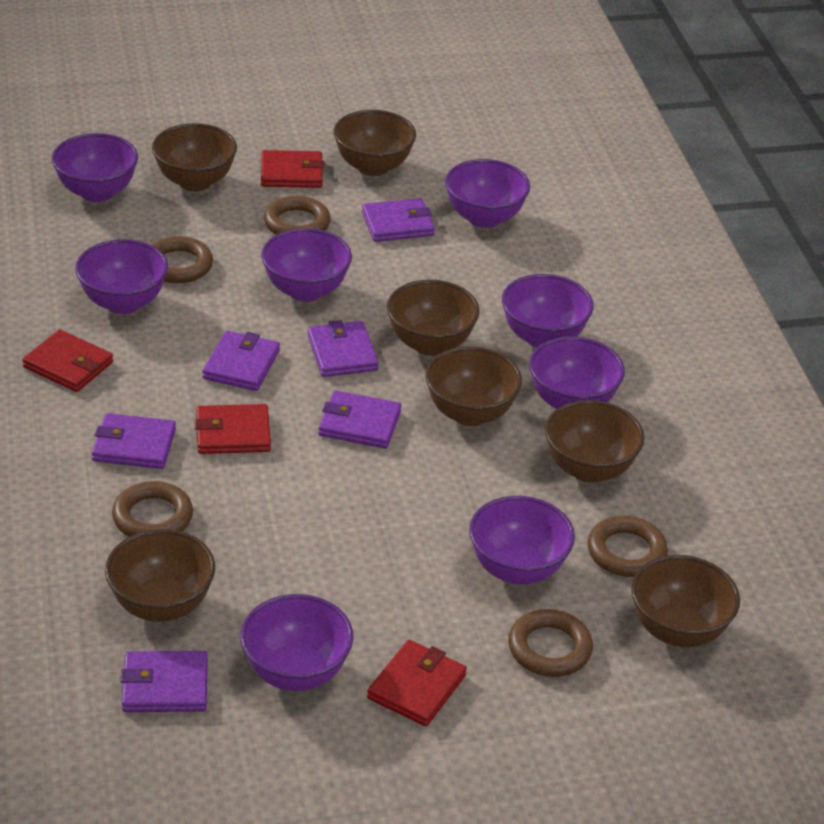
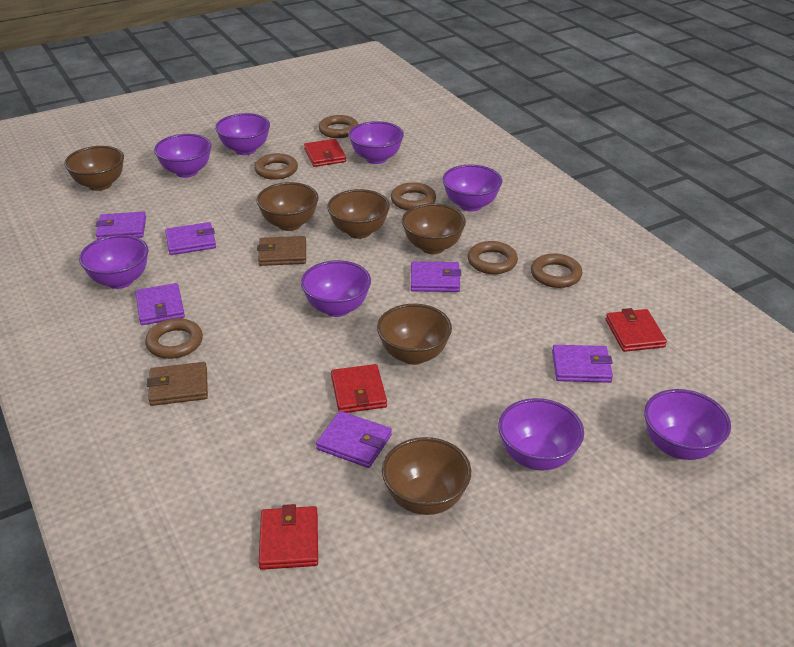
brown bowl: [105,529,215,622] [152,123,237,191] [334,110,416,176] [387,279,480,356] [425,346,522,426] [545,400,644,483] [631,555,740,647] = 7 -> [64,146,124,191] [256,182,319,231] [327,189,390,239] [377,304,452,365] [382,437,471,515] [402,203,466,254] = 6
brown ring: [112,481,193,537] [152,236,213,283] [264,196,331,235] [508,609,593,677] [588,516,668,577] = 5 -> [145,318,203,359] [254,153,298,180] [318,115,358,138] [391,182,436,210] [468,241,518,274] [531,253,582,288] = 6
brown wallet: none = 0 -> [147,362,208,406] [257,236,306,266] = 2

